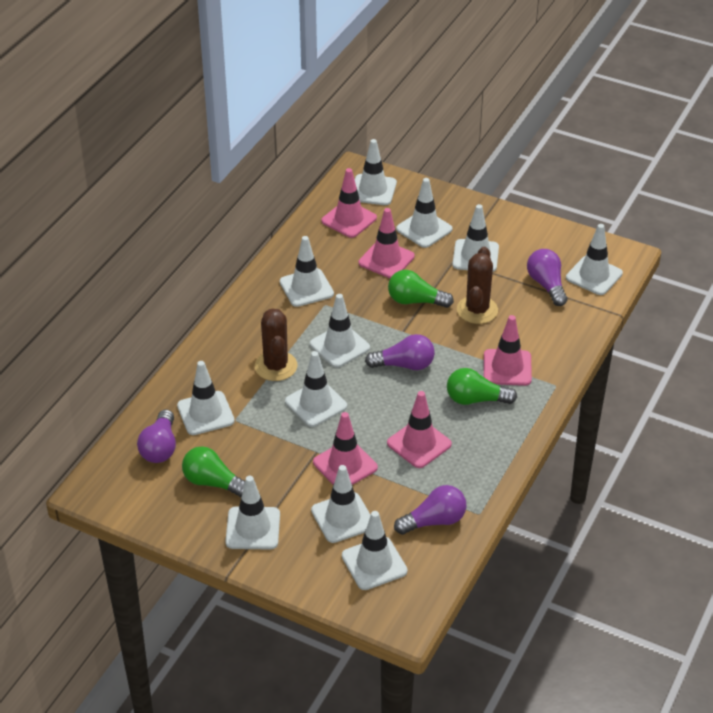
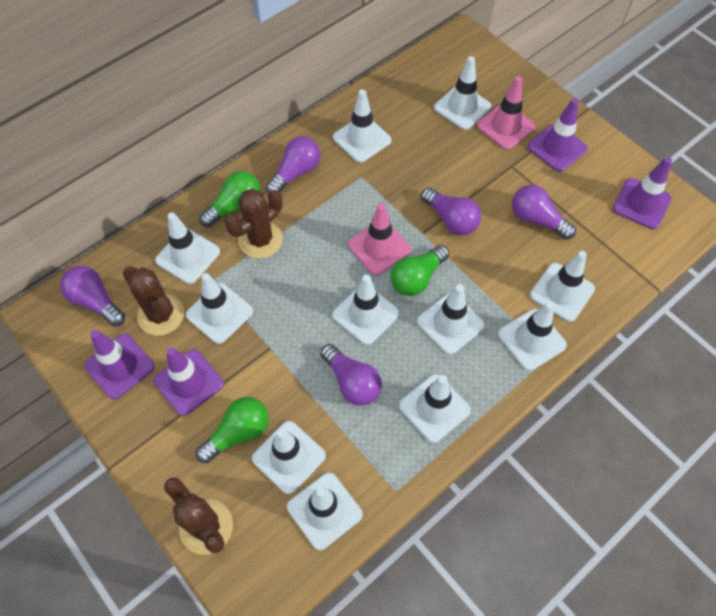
brown cactus: [255,308,297,381] [457,247,498,324] = 2 -> [123,266,184,336] [164,477,233,555] [225,189,283,259] = 3
pink traffic cone: [313,412,378,485] [321,168,377,238] [359,208,415,278] [387,391,452,468] [484,315,532,386] = 5 -> [348,203,411,275] [477,76,536,150] = 2
purple light bulb: [137,409,176,463] [365,334,435,370] [394,485,466,535] [527,249,567,306] = 4 -> [60,266,125,327] [266,137,321,194] [320,344,382,406] [421,187,481,235] [512,185,576,240] = 5
purple traffic cone: none = 0 -> [84,330,155,399] [154,347,224,416] [528,98,588,172] [613,157,672,229] = 4

